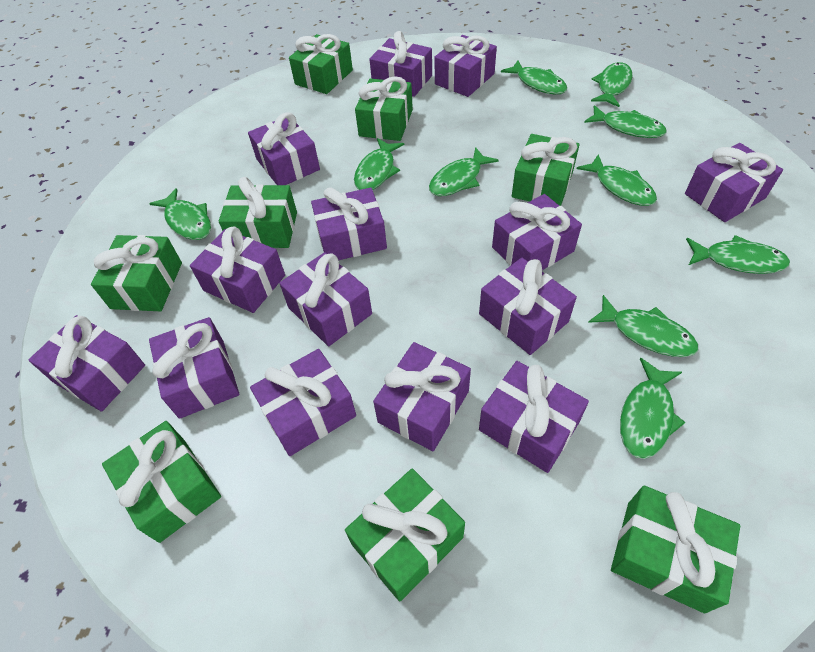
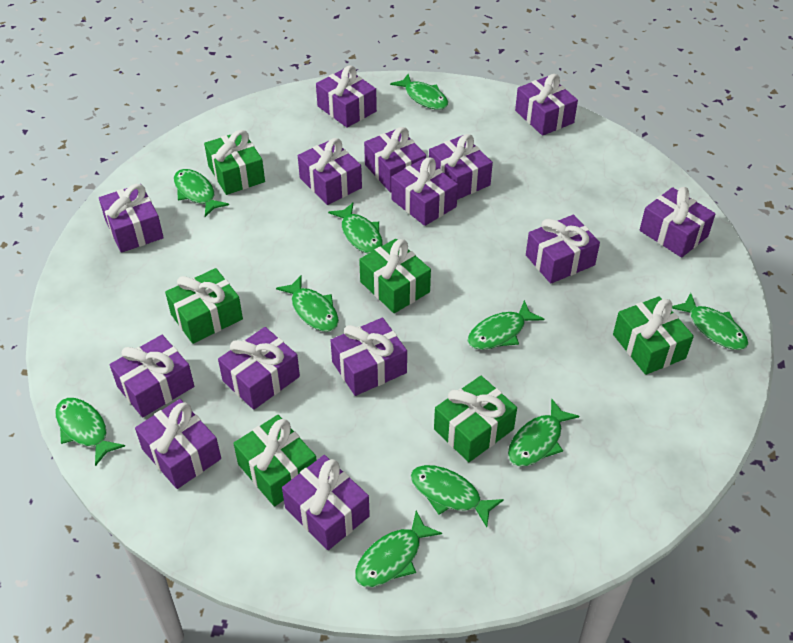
green gift: [91,235,182,311] [102,421,221,543] [219,177,297,248] [289,34,353,94] [345,468,465,602] [355,76,413,141] [512,134,580,206] [611,486,740,613] = 8 -> [165,268,243,344] [204,130,265,195] [233,415,316,506] [359,239,431,313] [434,376,517,462] [613,296,694,375] = 6

